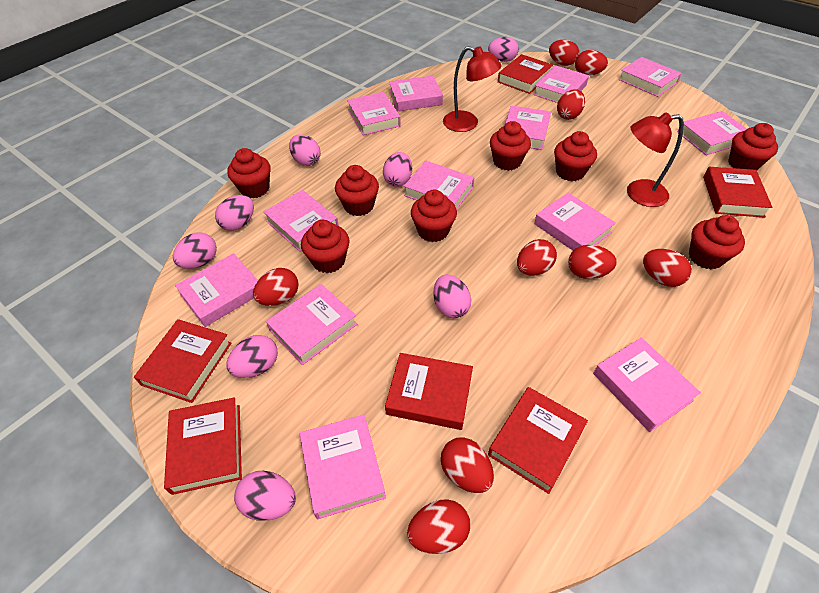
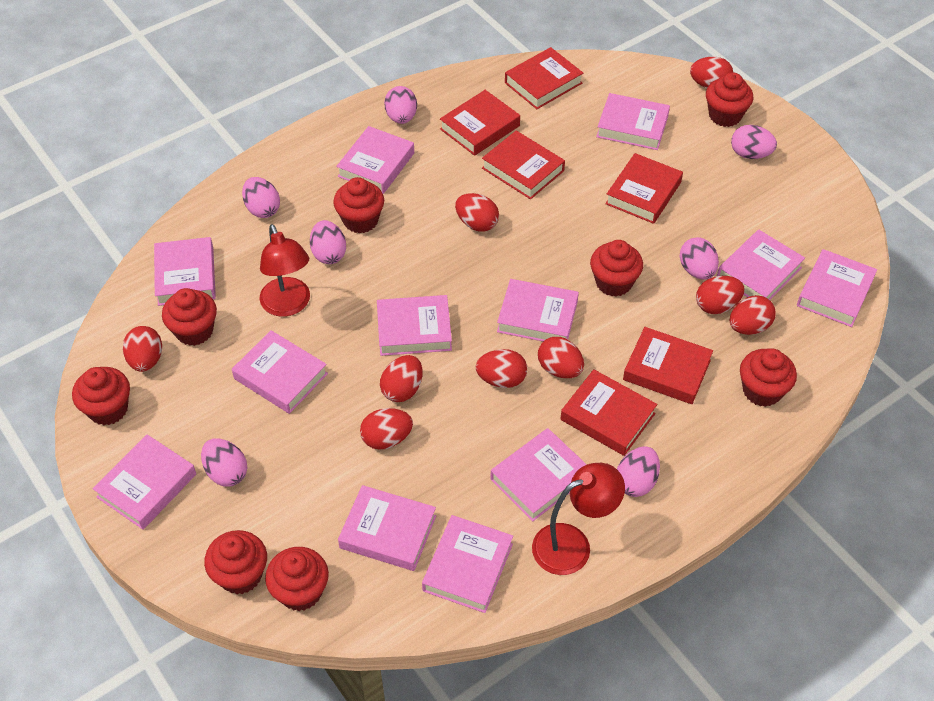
pink book: [175,253,258,327] [263,190,339,252] [266,284,357,365] [299,415,386,519] [347,92,401,135] [389,76,443,111] [404,161,475,210] [504,106,551,150] [533,65,589,103] [534,193,616,251] [593,337,701,432] [618,57,682,97] [678,111,747,155] = 13 -> [92,434,196,530] [154,237,216,306] [232,330,328,414] [336,126,414,194] [338,485,436,571] [377,295,452,356] [422,515,513,613] [490,428,587,522] [497,279,579,341] [596,93,670,150] [717,230,805,300] [797,249,877,327] = 12
pink egg: [173,233,217,269] [215,195,254,231] [226,335,278,378] [234,471,296,521] [289,134,321,166] [383,152,412,187] [434,274,471,318] [488,37,519,62] = 8 -> [201,438,248,487] [242,177,280,218] [310,220,346,264] [384,86,417,124] [617,446,660,497] [680,237,719,279] [731,125,777,159] = 7

